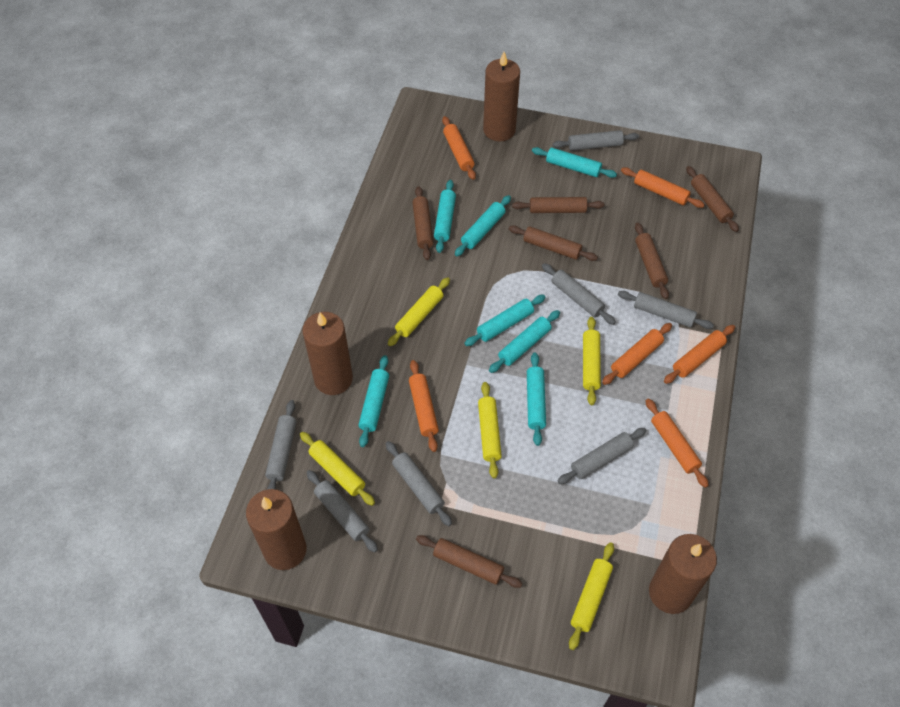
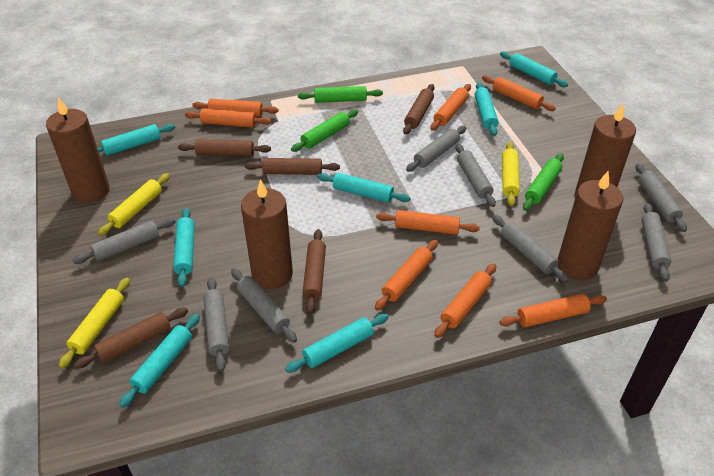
brown rolling pin: [412,186,433,260] [416,535,523,588] [509,225,598,261] [512,197,604,213] [635,223,669,299] [686,166,739,232] = 6 -> [74,308,188,368] [178,140,271,156] [245,158,340,175] [302,229,326,314] [403,84,435,135] = 5
green rolling pin: none = 0 -> [291,109,358,152] [298,86,383,103] [523,153,564,211] = 3
grey rolling pin: [265,400,297,490] [306,470,378,553] [386,441,452,526] [542,263,616,325] [553,130,639,151] [558,428,646,484] [618,291,714,329] = 7 -> [72,218,176,264] [203,277,229,372] [231,268,297,343] [406,126,466,172] [455,144,496,207] [492,215,569,282] [636,163,687,232] [641,203,671,281] = 8
orange rolling pin: [409,360,439,452] [442,116,476,180] [602,323,672,385] [621,167,705,208] [646,399,709,488] [664,325,735,384] = 6 -> [185,108,272,128] [192,99,279,117] [375,240,438,311] [376,210,480,235] [430,84,471,131] [434,263,496,338] [482,75,556,111] [499,294,607,327] = 8
yellow rolling pin: [300,432,375,506] [388,277,450,346] [478,382,502,479] [569,542,614,650] [583,317,601,405] = 5 -> [59,278,130,369] [98,173,170,236] [502,142,520,206] = 3

